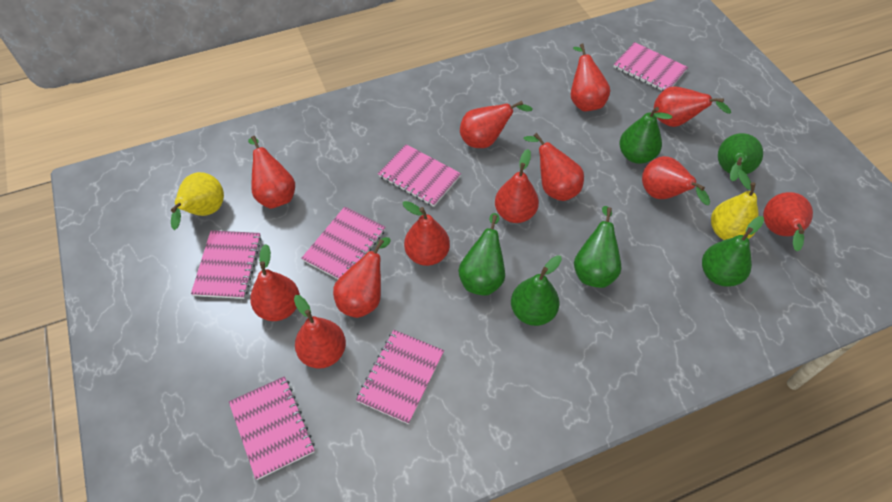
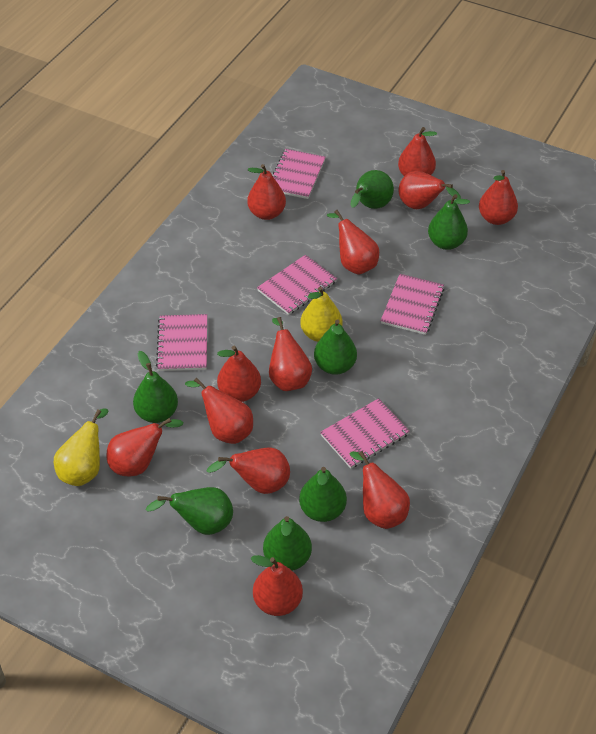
green pear: [458,213,505,295] [511,255,562,326] [574,206,621,288] [619,107,672,164] [702,216,764,287] [718,133,763,181] = 6 -> [133,351,178,423] [146,487,233,535] [263,516,312,571] [299,467,347,522] [314,319,357,375] [351,170,394,209] [428,194,470,250] = 7
pink notebook: [191,230,261,299] [229,376,315,480] [301,207,386,279] [356,330,444,424] [378,144,461,207] [614,42,688,92] = 6 -> [156,314,207,371] [257,255,337,315] [272,149,325,199] [320,398,410,469] [381,274,445,335] = 5

